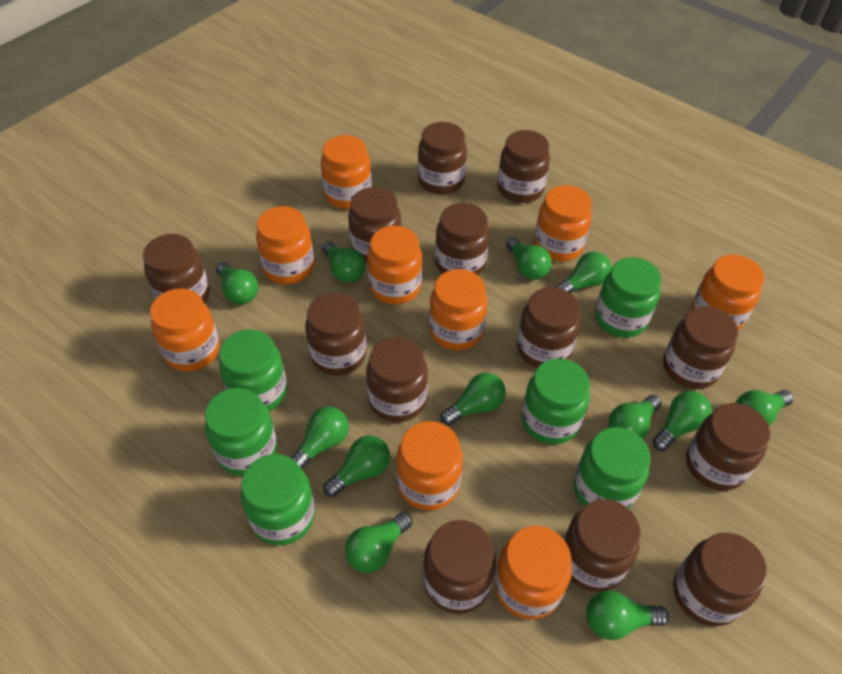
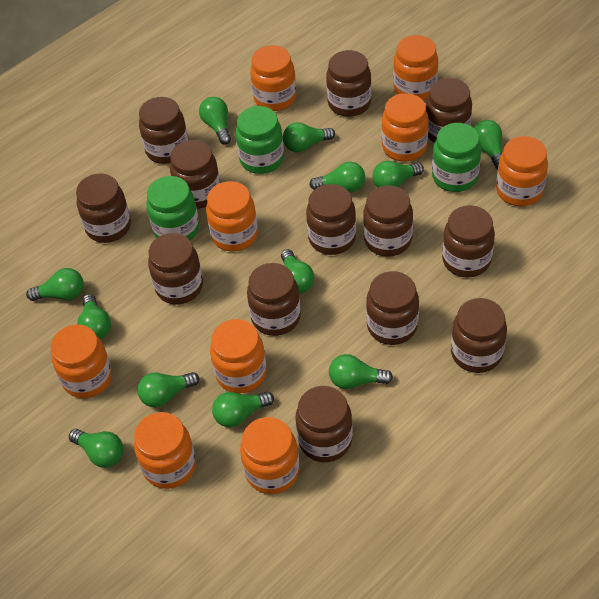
green jar: [205,388,277,476] [219,329,287,411] [241,454,315,545] [522,358,590,444] [574,427,651,509] [595,257,661,338] = 6 -> [146,176,199,240] [236,106,284,174] [432,123,481,192] = 3

